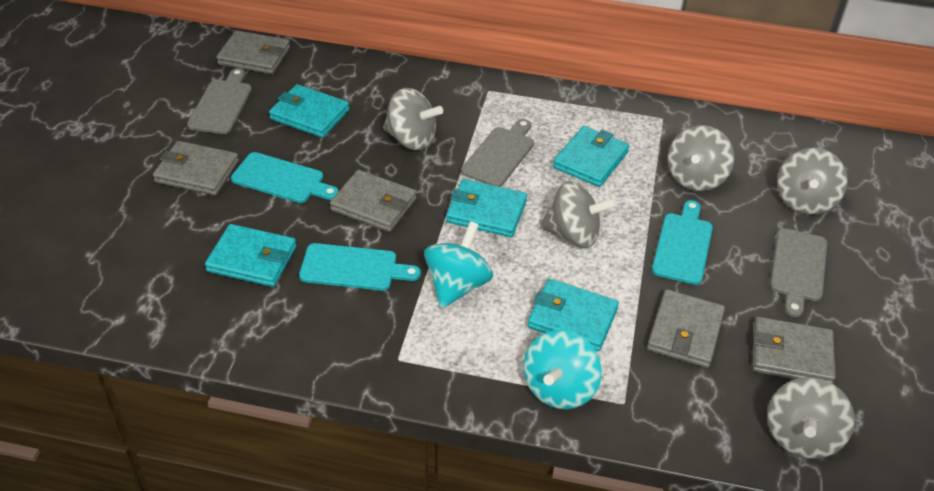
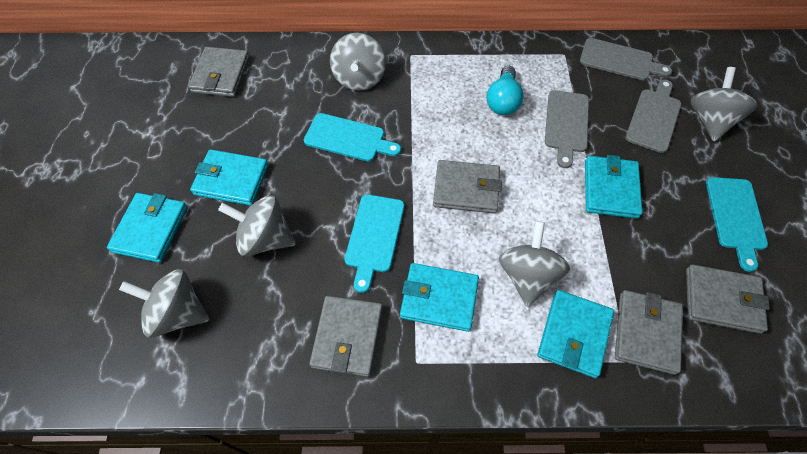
turquoise light bulb: none = 0 -> [487,66,524,115] = 1
turquoise spinning top: [424,221,493,309] [523,330,601,409] = 2 -> none = 0

